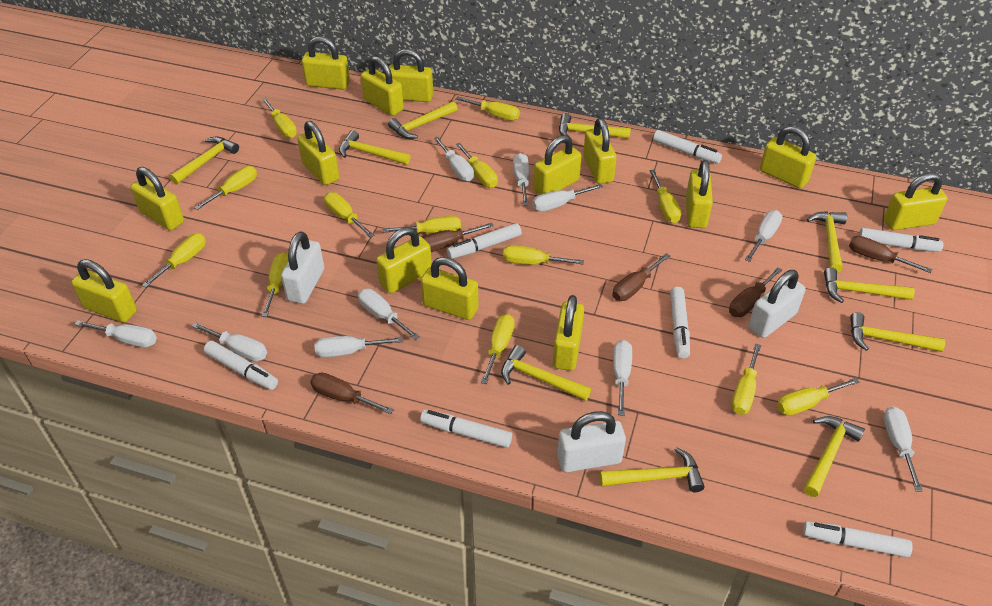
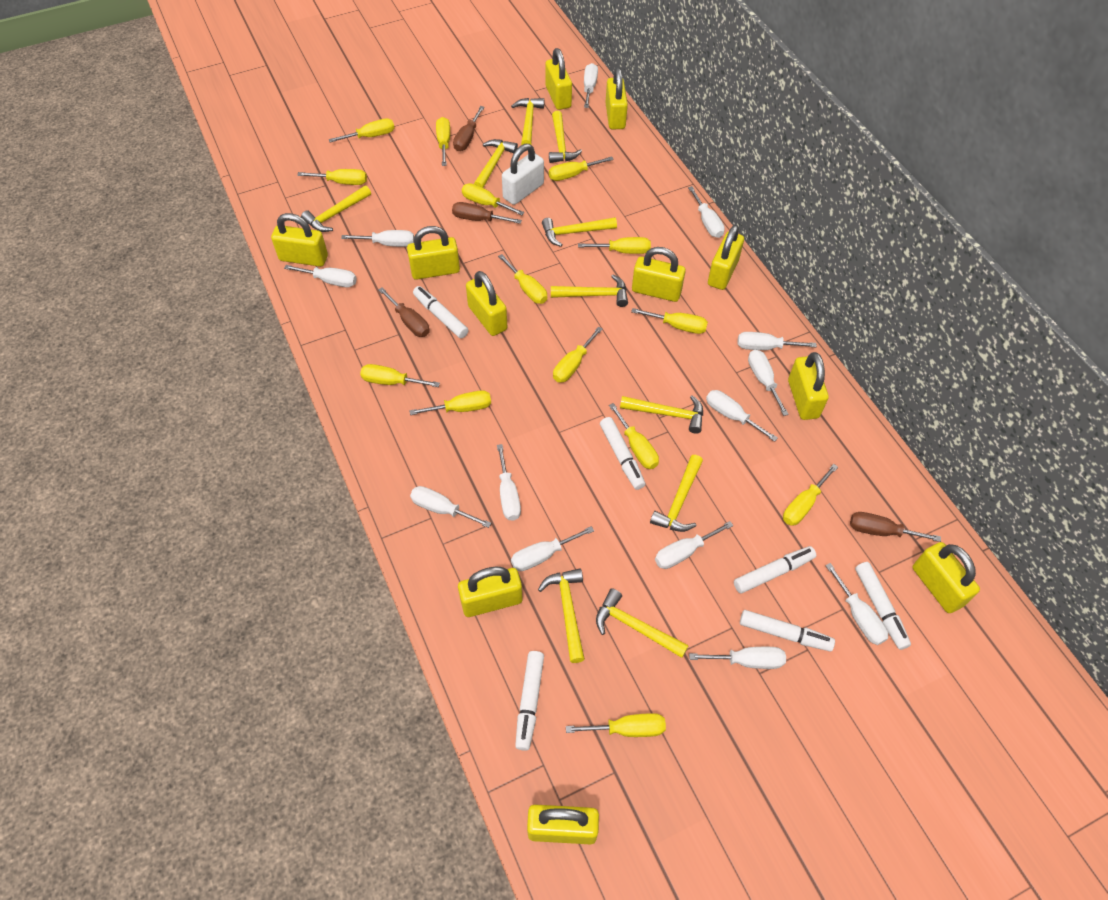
brown screwdriver: [310,373,394,414] [422,223,494,252] [612,253,670,301] [729,267,782,317] [849,236,932,273] = 5 -> [378,287,430,337] [452,202,522,224] [453,106,485,151] [850,512,941,542] = 4
white marker: [204,341,278,390] [420,410,512,448] [447,223,522,259] [653,130,722,164] [670,287,690,359] [803,521,913,558] [859,228,943,252] = 7 -> [413,286,469,338] [515,651,544,751] [600,417,646,490] [734,546,816,594] [740,610,835,651] [855,562,911,650] = 6
white padlock: [281,231,324,304] [557,411,626,472] [748,270,806,338] = 3 -> [502,144,544,205] = 1
white screwdriver: [75,320,157,348] [192,322,267,362] [314,336,403,357] [358,289,420,340] [433,137,474,181] [513,153,529,205] [532,184,603,211] [613,340,632,416] [745,210,783,262] [883,406,923,492] = 10 -> [284,265,357,287] [341,230,414,247] [410,486,491,528] [497,444,521,521] [511,526,594,571] [584,63,598,108] [655,521,734,569] [688,186,725,238] [689,647,786,669] [706,390,778,442] [737,332,817,350] [748,350,789,416] [825,563,888,645] = 13
yellow padlock: [71,259,137,323] [130,167,184,231] [297,121,339,185] [302,36,350,90] [361,56,404,116] [376,227,432,293] [389,49,433,102] [421,257,479,320] [534,135,582,195] [553,295,584,371] [583,118,617,184] [686,160,713,228] [760,126,816,189] [884,173,947,230] = 14 -> [271,213,328,267] [407,226,460,280] [458,567,522,617] [466,271,507,336] [527,804,599,844] [545,48,572,110] [605,67,628,130] [632,247,686,302] [708,225,744,290] [788,352,829,420] [913,542,980,613] = 11
yellow screwdriver: [142,233,206,288] [194,166,257,210] [261,253,288,317] [262,98,297,138] [324,192,374,238] [383,216,461,234] [456,96,520,121] [456,143,498,188] [481,314,515,384] [503,245,584,265] [650,170,681,223] [731,344,761,415] [777,378,859,415] = 13 -> [297,169,367,185] [329,118,395,143] [360,364,440,387] [409,390,491,415] [436,117,450,166] [462,183,524,215] [498,254,547,304] [549,156,614,181] [553,326,603,383] [566,713,666,737] [578,237,651,254] [609,403,659,469] [631,308,708,334] [783,464,838,526] = 14

